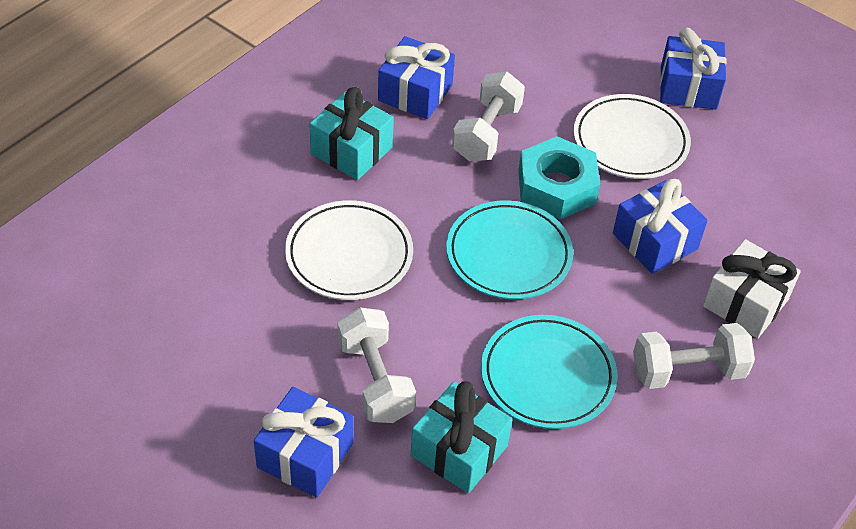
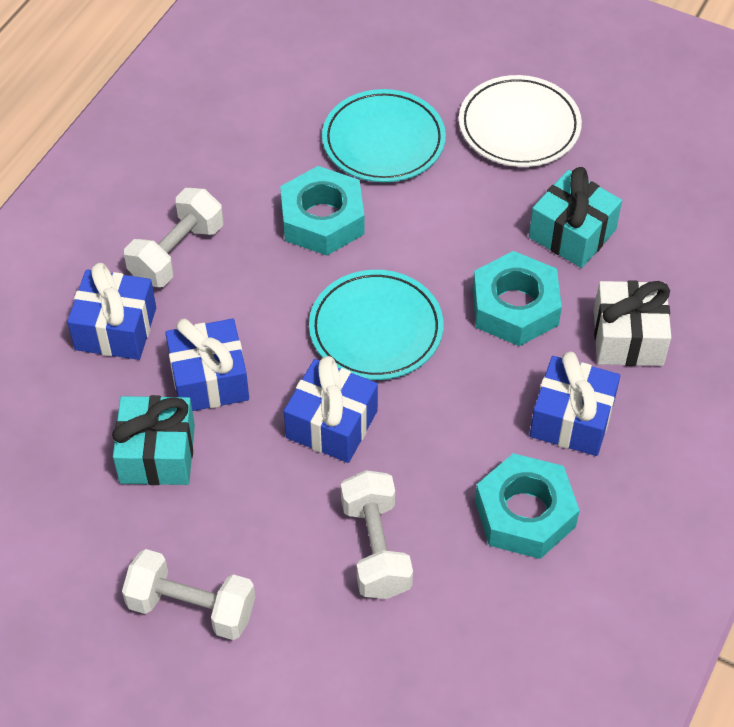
turquoise nut: [518,136,600,220] = 1 -> [280,166,364,256] [472,251,562,346] [475,453,580,559] = 3
white plate: [285,200,413,300] [574,94,691,179] = 2 -> [459,75,582,167] = 1

